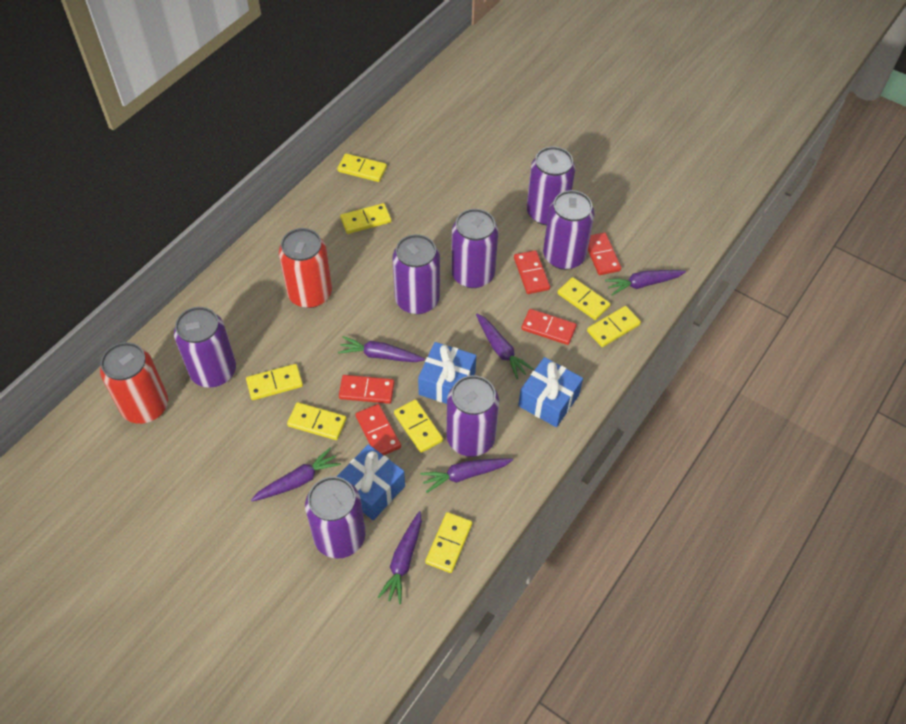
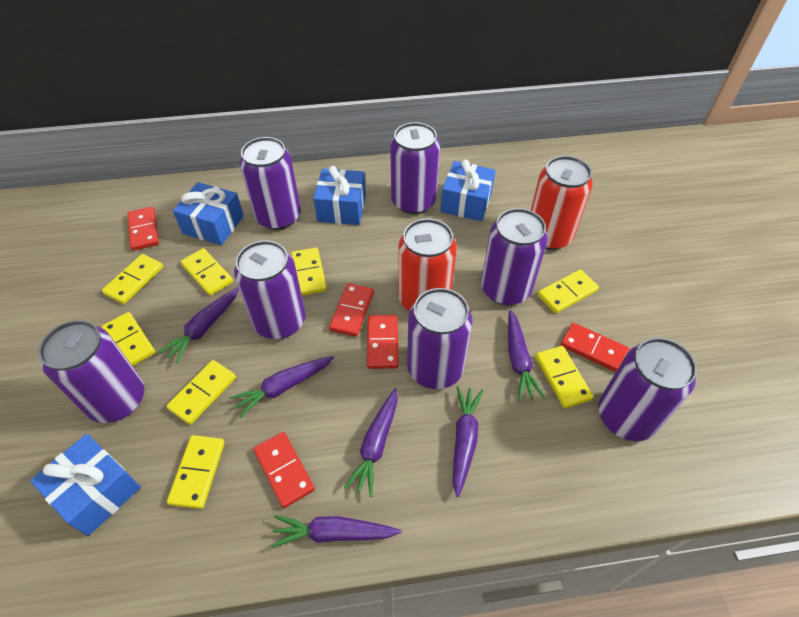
blue gift: [337,444,405,520] [418,342,476,404] [518,357,583,427] = 3 -> [30,434,141,536] [173,182,244,245] [313,166,366,225] [440,159,496,221] = 4

